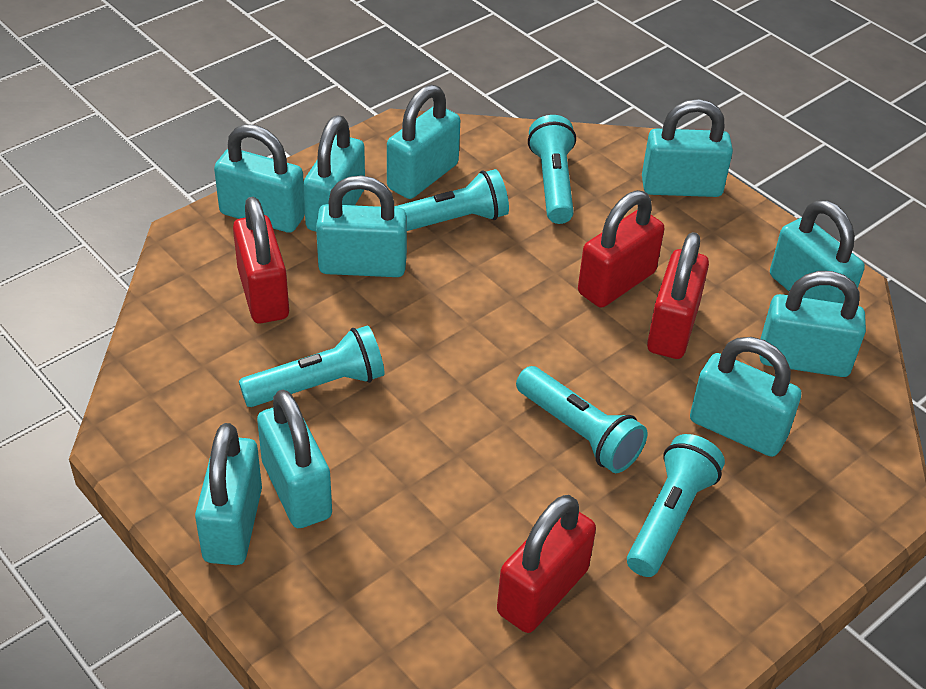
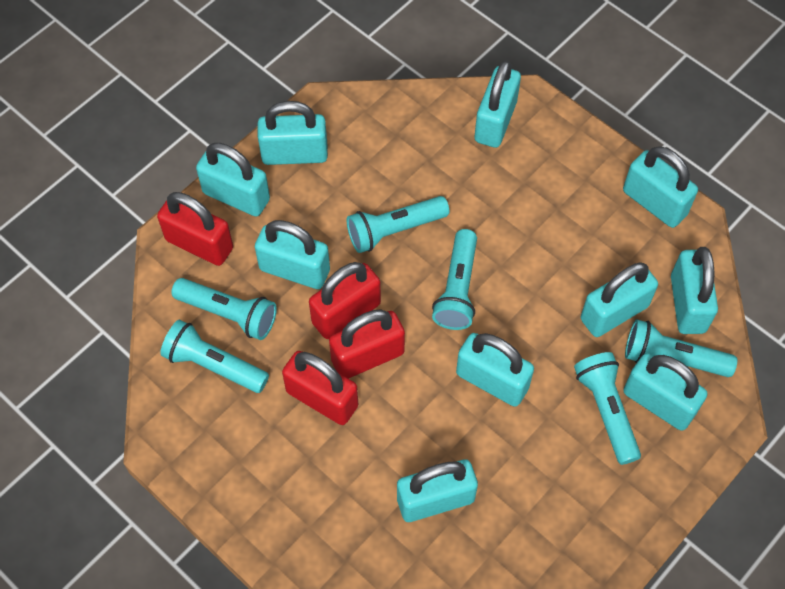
turquoise flashlight: [239,325,385,407] [394,169,509,231] [516,366,647,473] [528,115,576,224] [627,434,725,577] = 5 -> [160,319,269,393] [171,278,277,340] [347,196,450,253] [432,229,477,330] [574,352,641,465] [625,319,737,377] = 6

